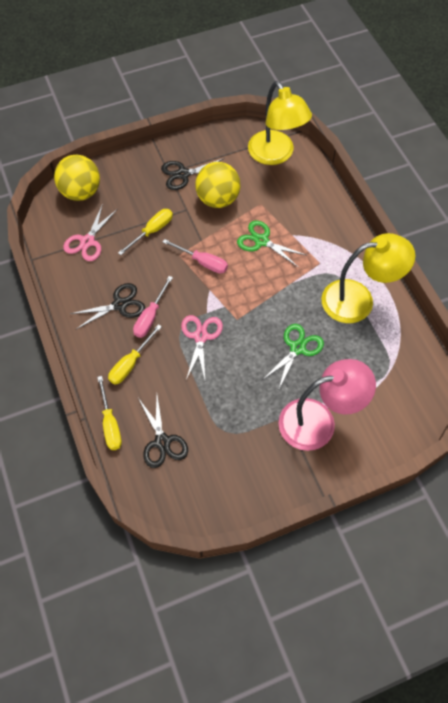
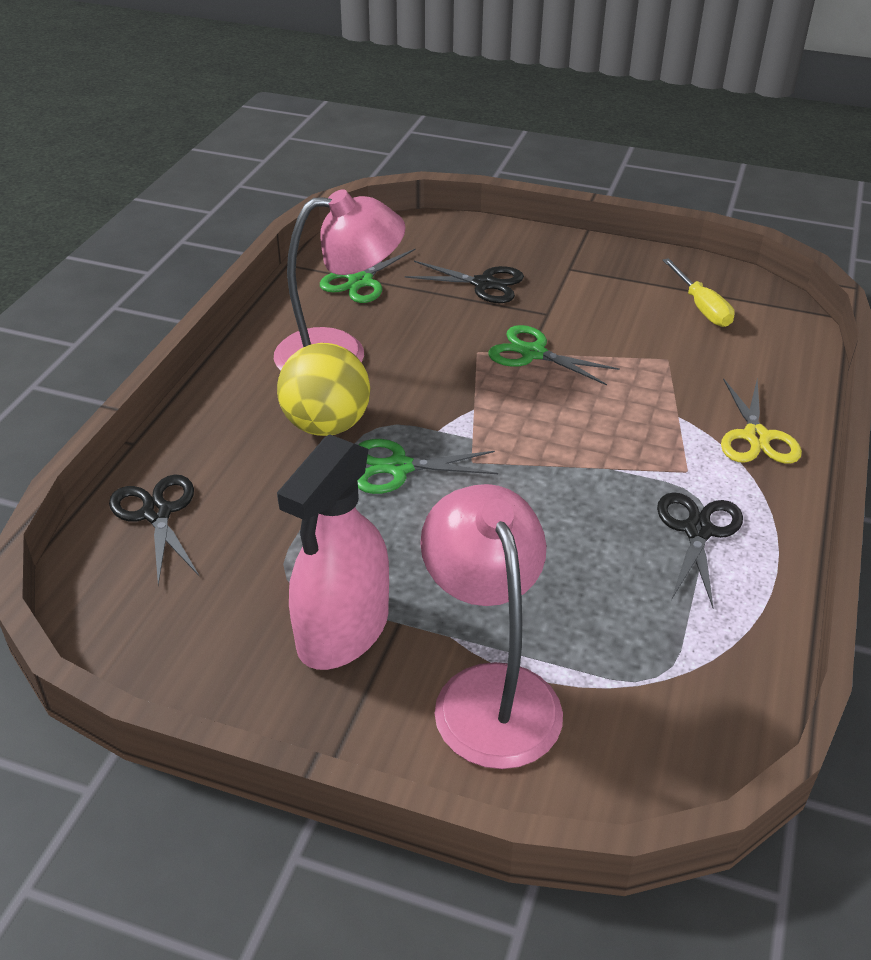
green scissors: [237,220,306,268] [262,324,324,390] = 2 -> [320,248,416,303] [358,439,498,494] [488,325,620,385] = 3
pink lamp: [278,359,376,451] = 1 -> [274,189,405,371] [420,484,563,769] = 2
pink scissors: [63,204,118,261] [181,315,223,380] = 2 -> none = 0
pink screwdriver: [133,276,173,338] [163,239,228,274] = 2 -> none = 0
pink spray bottle: none = 0 -> [277,434,389,670] = 1
yellow ball: [54,155,100,201] [195,162,241,208] = 2 -> [277,343,370,436] = 1
yellow lamp: [248,81,312,165] [321,233,415,323] = 2 -> none = 0
yellow scissors: none = 0 -> [721,379,802,464] = 1
yellow screwdriver: [97,376,122,450] [108,324,162,385] [118,209,173,255] = 3 -> [663,258,735,327] = 1

